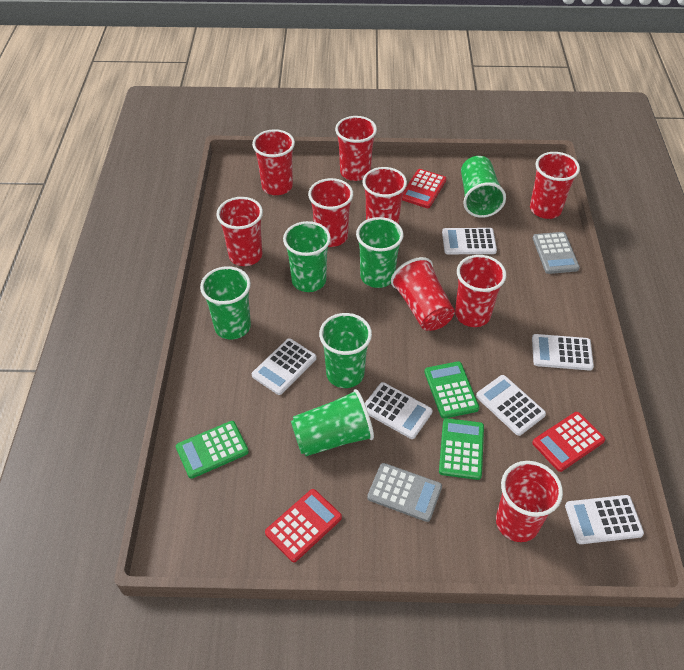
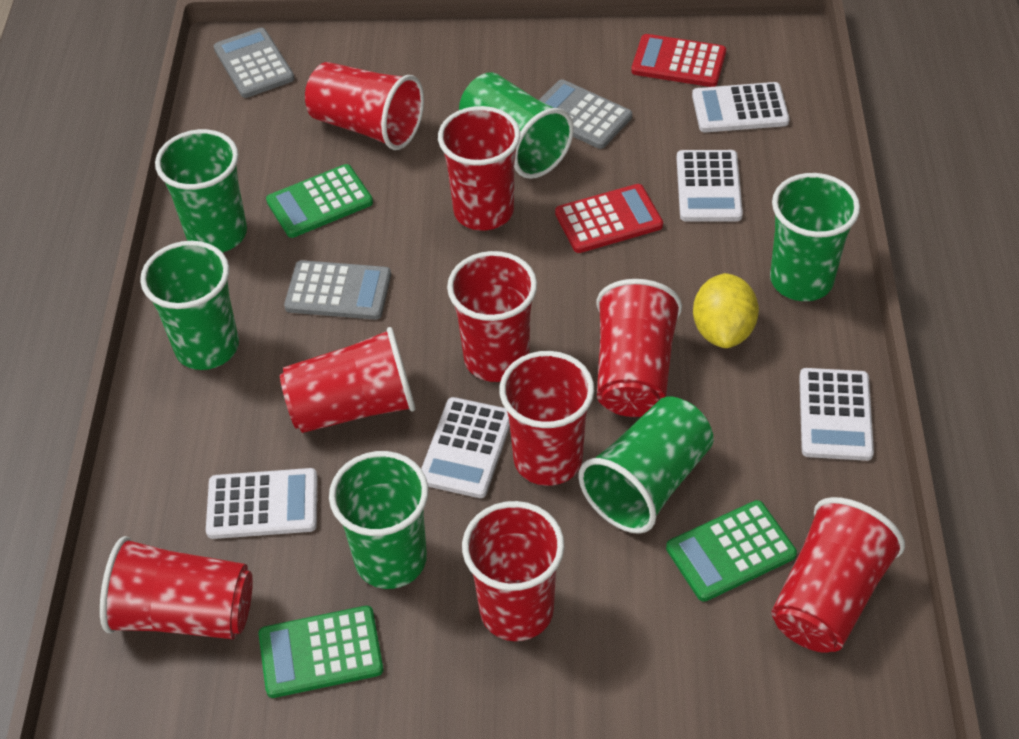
grey calculator: [367,463,442,522] [533,232,580,274] = 2 -> [214,28,295,98] [284,260,391,320] [539,79,632,149] = 3
red calculator: [265,489,342,562] [402,169,447,208] [532,412,605,472] = 3 -> [555,184,663,253] [631,34,726,87] = 2
white calculator: [252,338,317,395] [365,382,433,439] [442,228,497,254] [476,375,546,436] [532,334,594,371] [565,495,644,544] = 6 -> [206,468,318,539] [421,397,510,498] [676,150,743,222] [692,82,790,132] [799,368,874,461] = 5
yellow lemon: none = 0 -> [693,273,759,348] = 1

